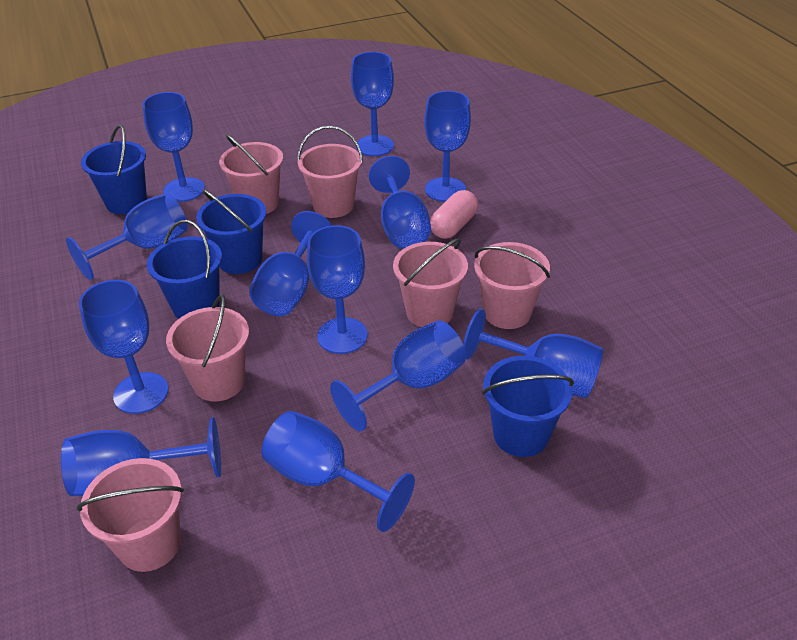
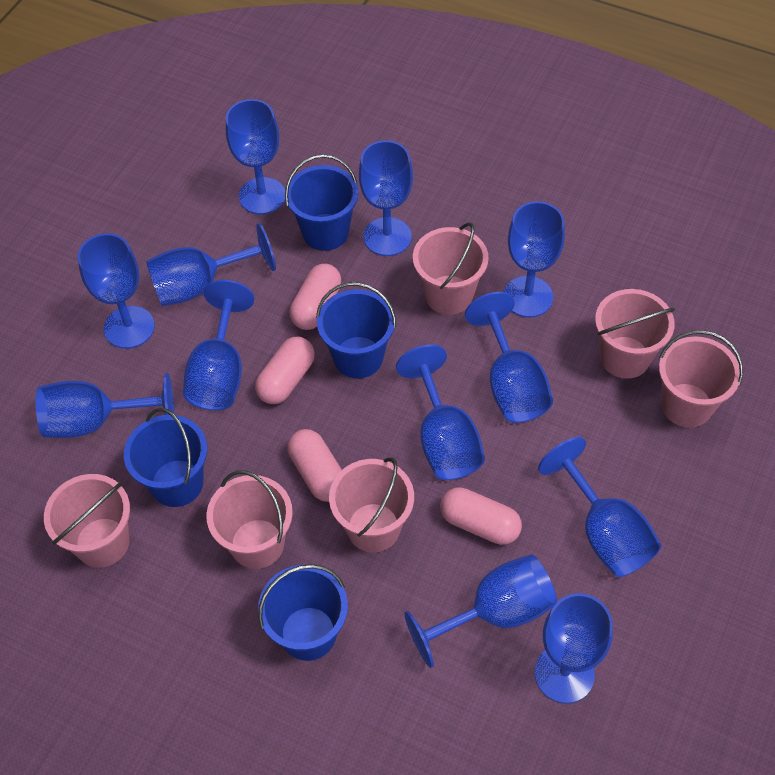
pink capsule: [430,190,478,239] = 1 -> [255,337,315,404] [287,429,342,502] [289,264,341,330] [440,487,522,545] = 4

